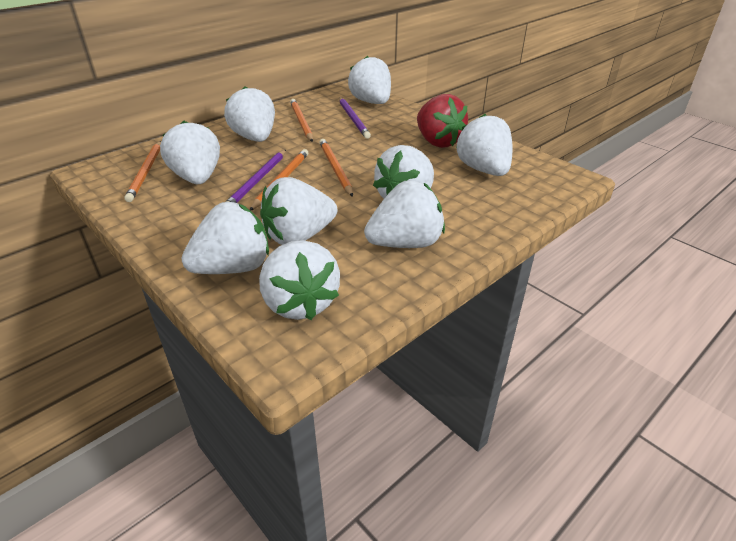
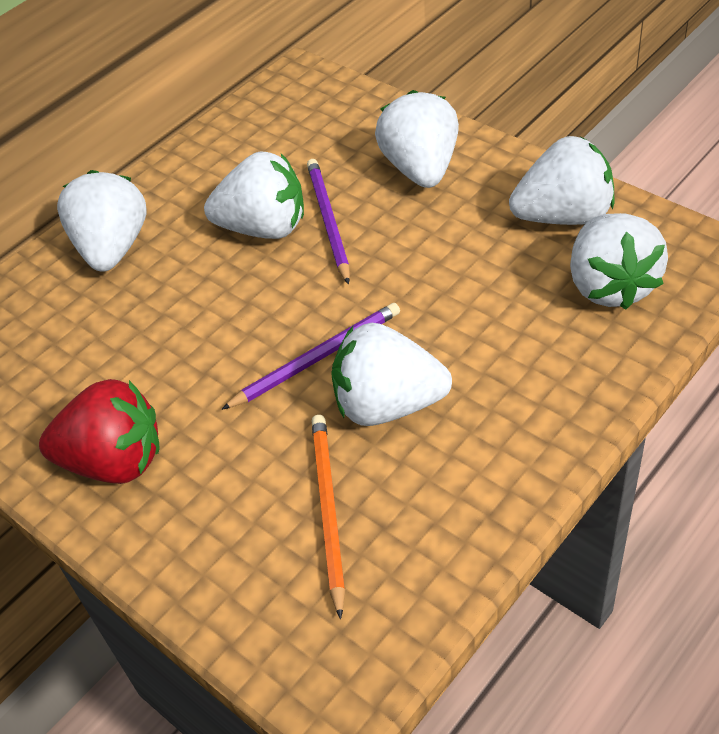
orange pencil: [124,141,161,202] [250,149,308,211] [290,99,313,142] [319,139,353,197] = 4 -> [312,415,345,619] = 1
white strawberry: [160,121,220,184] [181,202,269,274] [224,86,275,142] [259,240,340,320] [260,177,337,245] [348,56,391,104] [364,180,445,248] [373,145,434,199] [456,114,513,176] = 9 -> [57,170,147,272] [204,151,304,239] [331,323,452,426] [375,90,459,188] [509,136,615,225] [570,213,668,310] = 6

